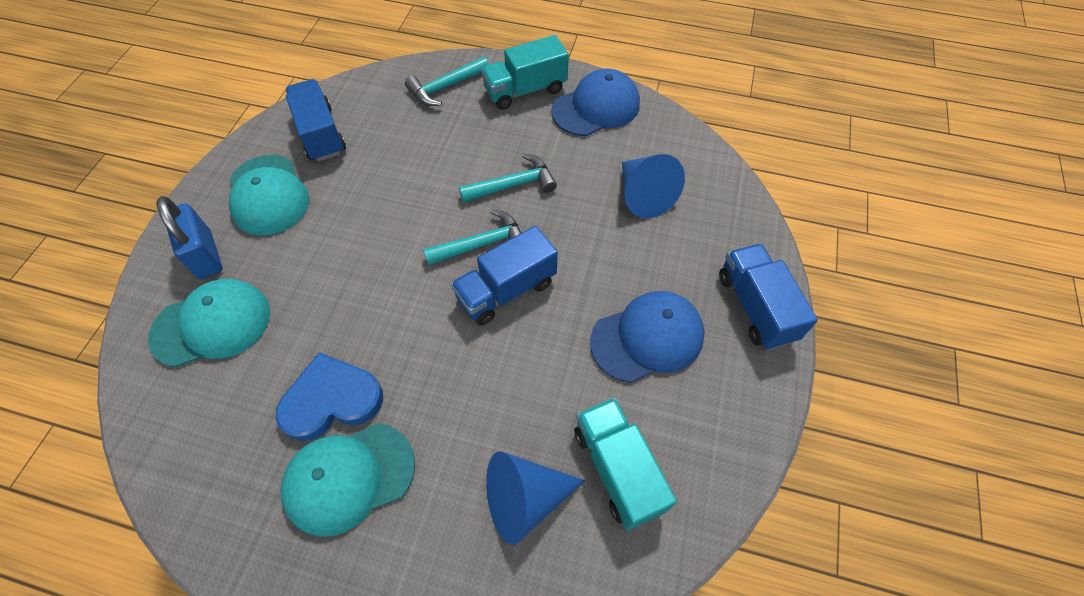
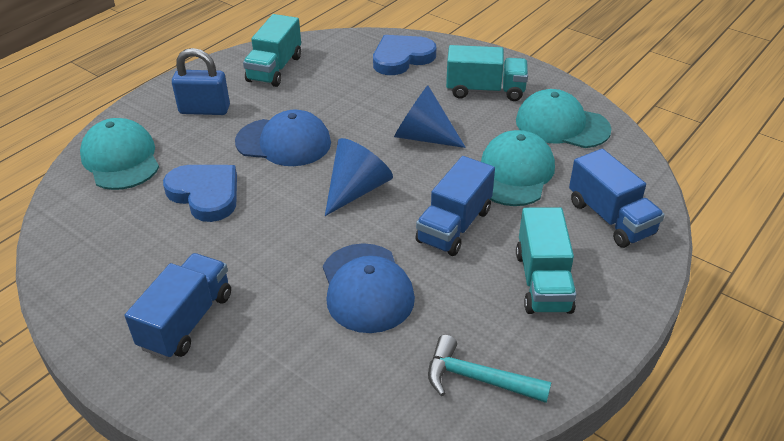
blue heart: [275,352,383,441] = 1 -> [163,165,237,222] [373,35,436,75] = 2
turquoise hammer: [405,57,489,106] [423,209,521,265] [459,153,557,202] = 3 -> [428,335,552,403] = 1
turquoise truck: [481,35,569,110] [574,397,677,531] = 2 -> [243,14,301,87] [446,45,528,101] [516,207,577,314] = 3

